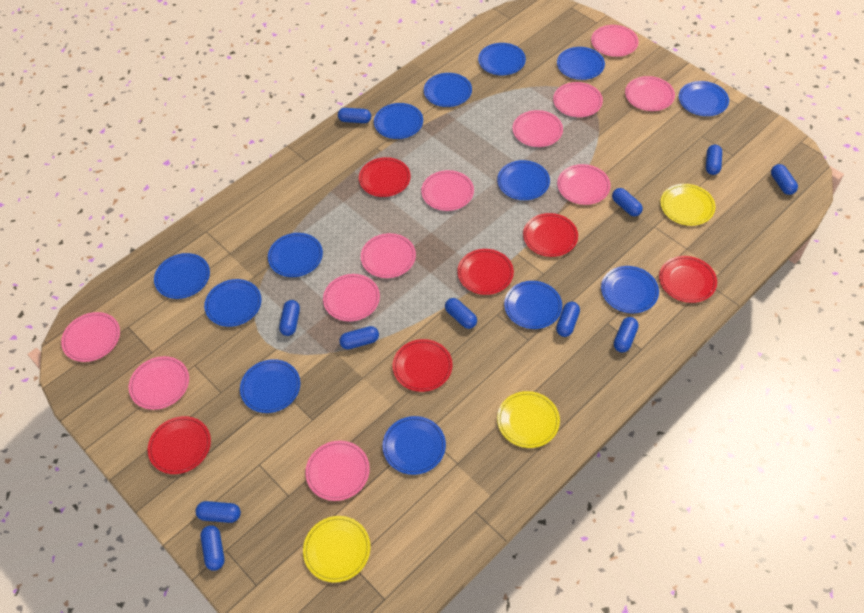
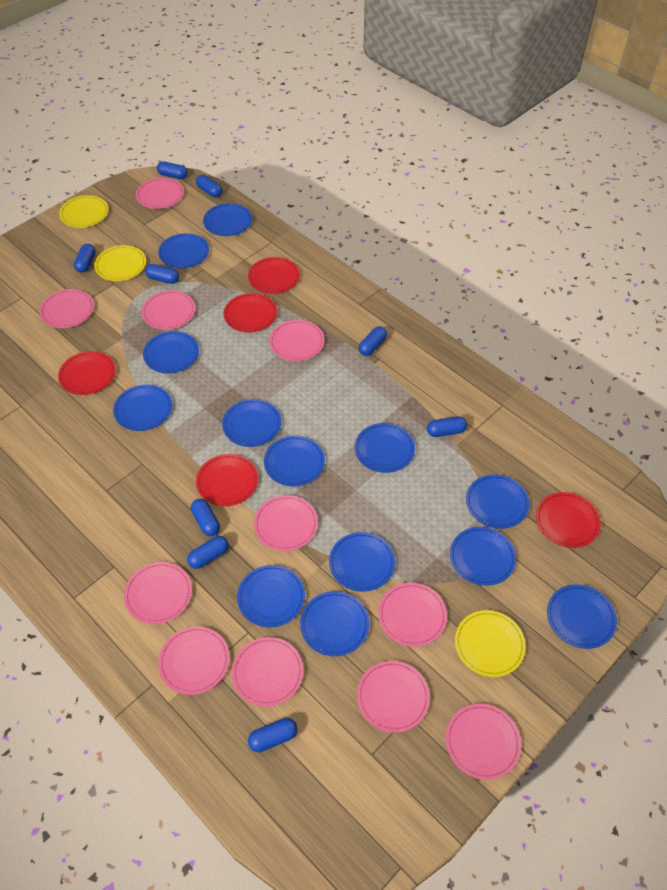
blue capsule: [195,501,241,523] [200,525,224,571] [279,300,300,336] [338,108,371,123] [339,326,379,350] [445,298,477,329] [556,302,580,337] [612,188,643,217] [614,317,639,353] [706,145,722,175] [771,164,798,195] = 11 -> [74,244,96,272] [145,264,179,284] [157,161,187,179] [187,536,229,569] [191,499,220,536] [196,175,222,197] [248,718,298,752] [359,327,387,356] [427,416,467,437] = 9
red plate: [148,416,211,474] [359,157,411,197] [392,339,453,392] [457,249,514,295] [523,213,578,257] [659,256,717,303] = 6 -> [58,351,116,395] [196,454,258,506] [224,293,277,332] [248,257,300,294] [536,492,601,548] = 5

